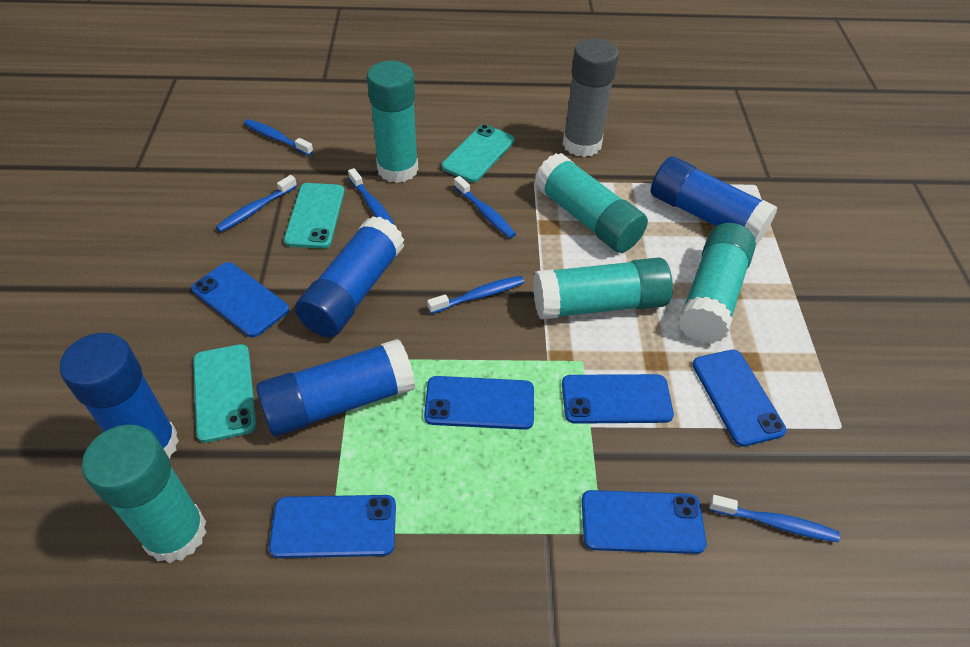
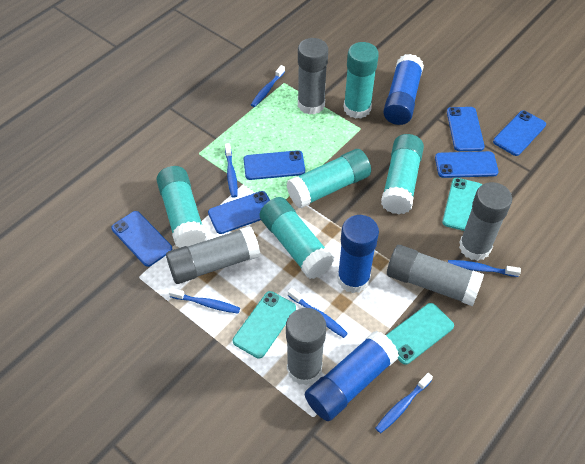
blue glue stick: [60,333,179,459] [256,339,415,436] [295,216,404,337] [651,157,778,244] = 4 -> [305,331,399,421] [337,215,379,293] [383,54,424,125] = 3
grey glue stick: [562,38,619,157] = 1 -> [166,226,260,284] [286,308,326,385] [298,38,328,115] [387,245,484,306] [459,182,512,261] = 5

